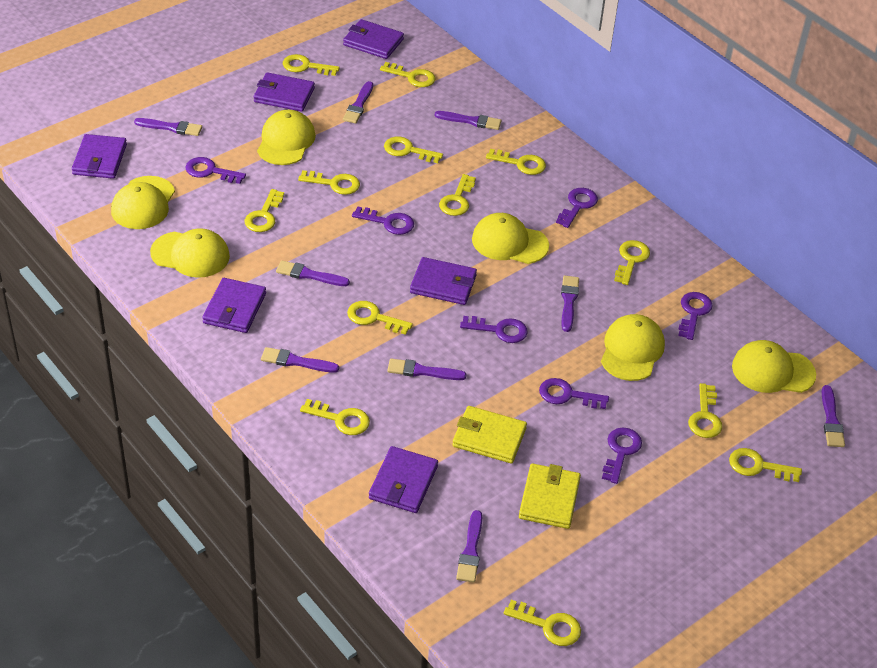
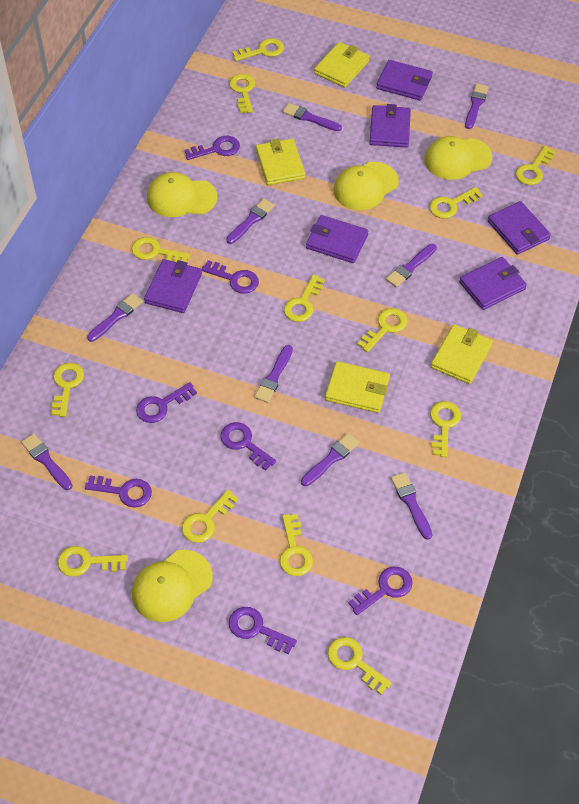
yellow cap: [111,176,175,229] [150,228,230,278] [257,110,316,165] [472,213,549,264] [601,314,665,381] [732,340,816,393] = 6 -> [132,550,212,622] [147,172,218,217] [334,162,399,210] [424,136,492,180] = 4
yellow wallet: [452,406,527,464] [519,463,581,529] = 2 -> [256,139,305,185] [314,42,370,88] [325,361,390,413] [431,324,493,384] = 4

